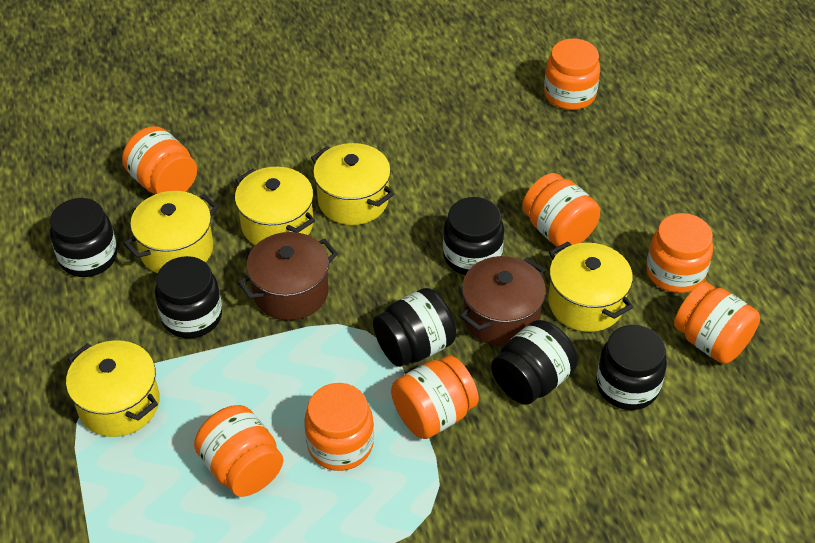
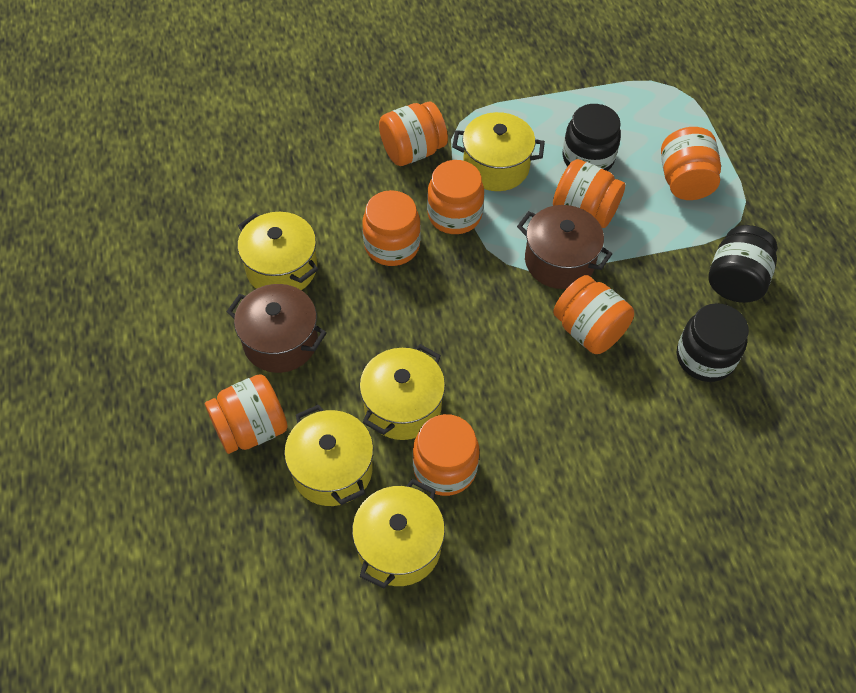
black jar: [50,198,117,277] [155,256,222,338] [373,288,456,367] [443,197,504,275] [491,320,577,405] [596,325,667,410] = 6 -> [563,104,621,171] [677,303,749,382] [708,225,777,303] = 3

